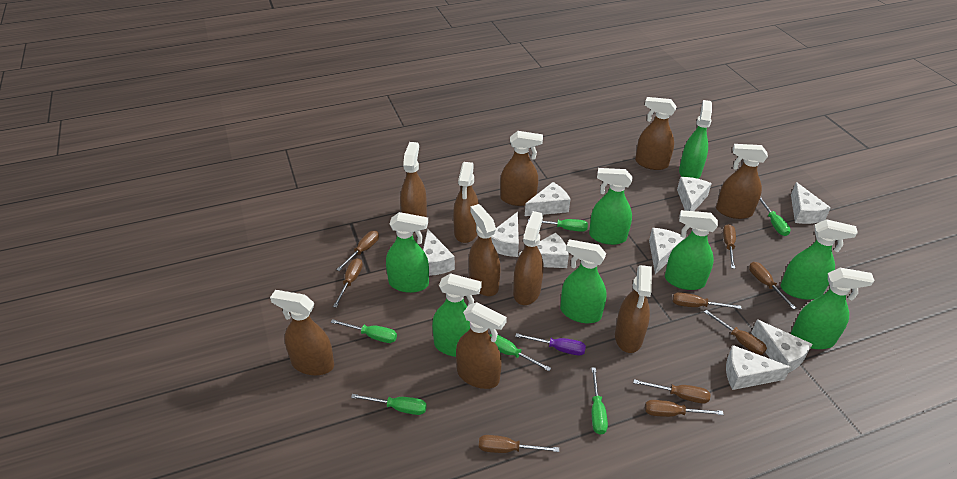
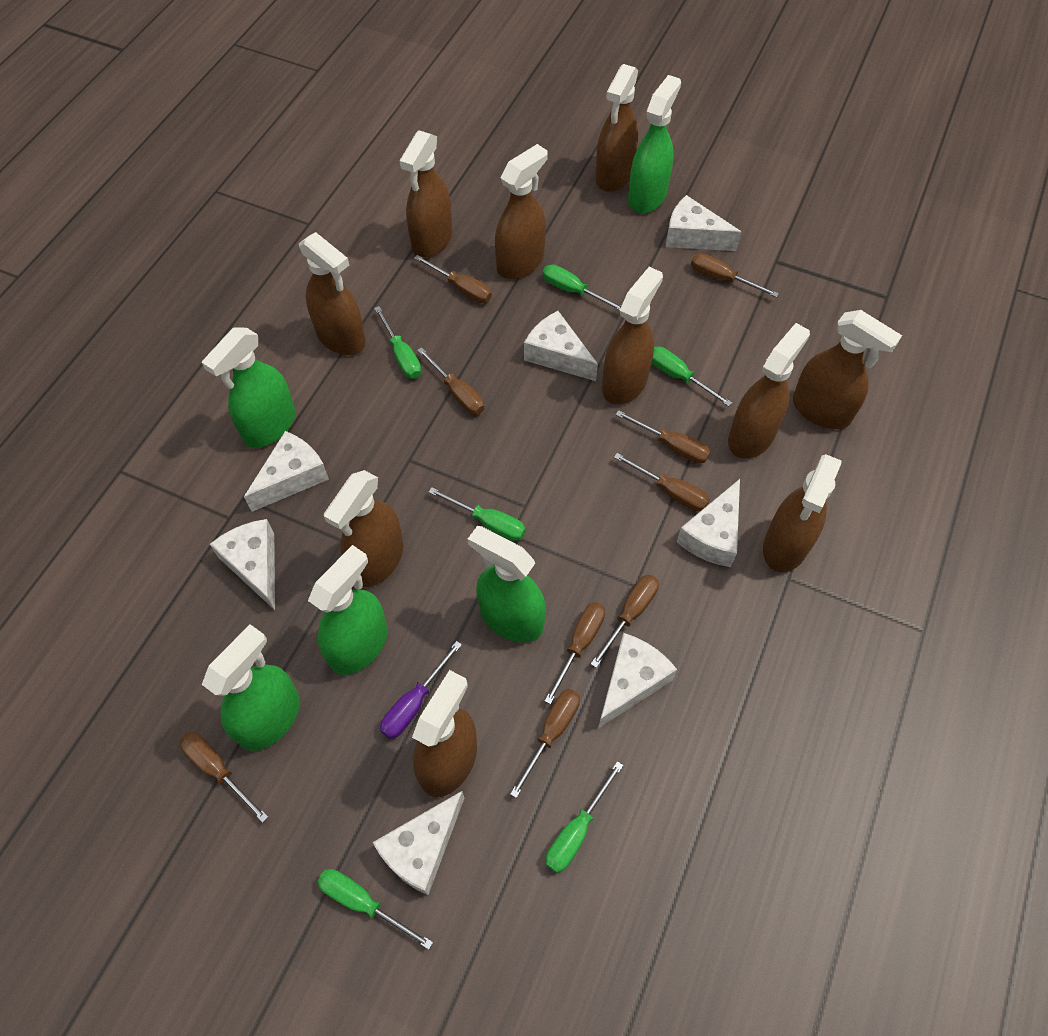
green spray bottle: [386,212,429,293] [432,273,482,357] [560,239,607,323] [589,168,633,245] [665,210,718,290] [679,100,712,179] [781,219,858,300] [791,268,874,349] = 8 -> [202,328,295,448] [202,624,300,751] [308,545,388,675] [467,526,546,642] [628,75,681,213] = 5
white cheese: [423,229,455,276] [491,212,519,257] [519,233,569,268] [525,182,571,216] [649,228,685,274] [677,177,712,211] [726,345,791,390] [751,320,812,373] [791,182,831,224] = 9 -> [210,519,275,610] [244,431,329,512] [373,791,464,895] [524,311,598,381] [598,633,677,728] [666,195,741,251] [677,479,740,567] = 7

